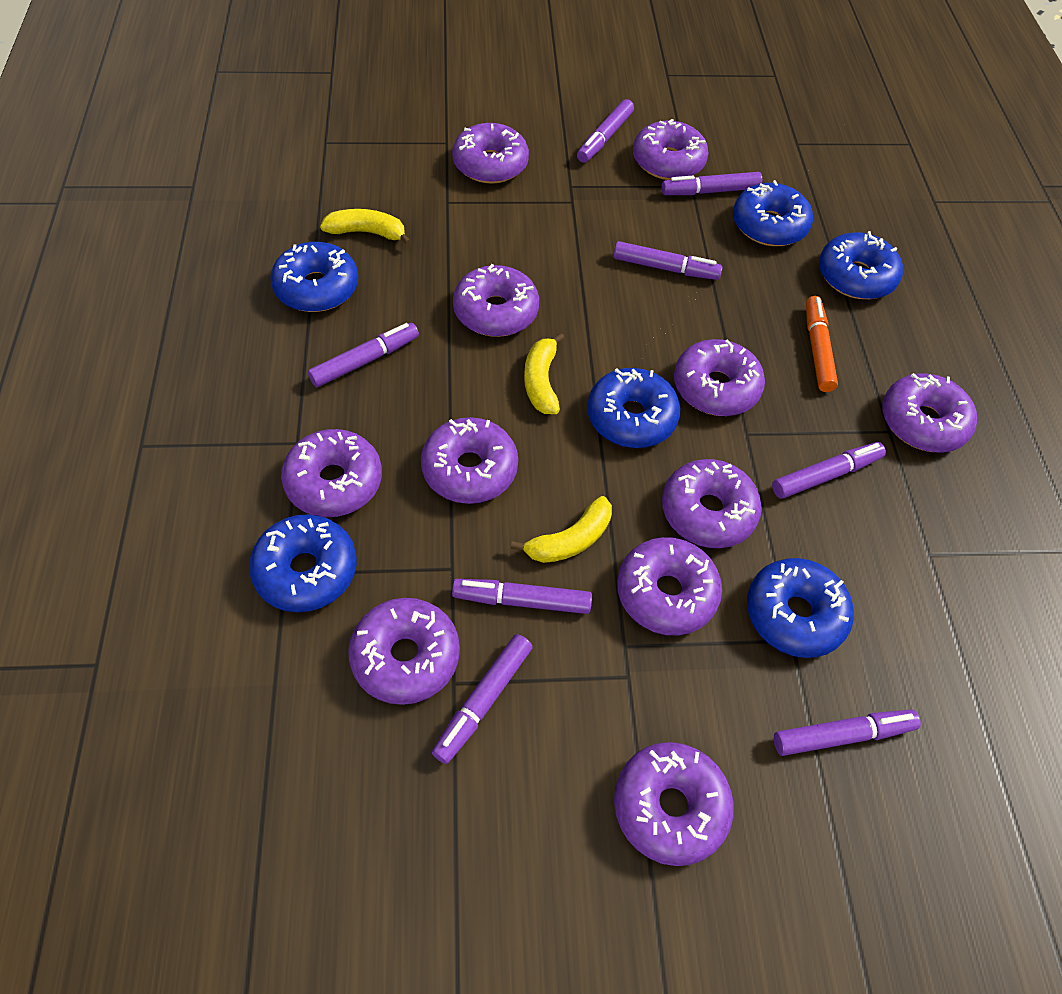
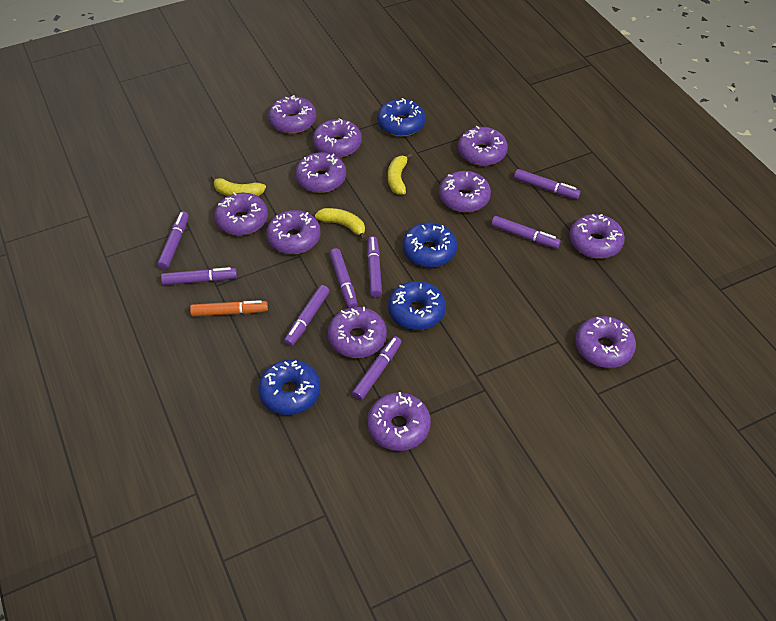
blue donut: [249,514,357,612] [270,242,358,312] [587,368,680,448] [733,180,813,246] [747,558,854,658] [819,231,903,299] = 6 -> [258,359,320,415] [377,98,425,136] [388,281,446,330] [403,222,457,267] = 4

